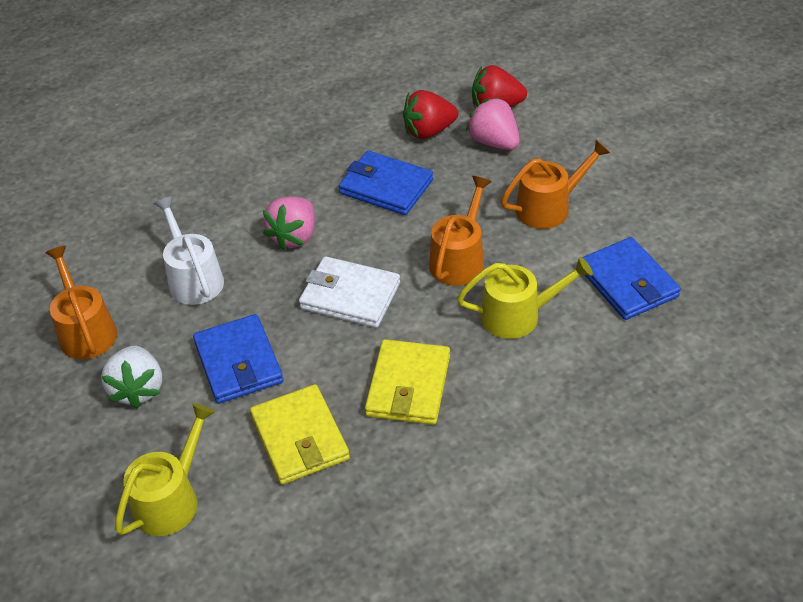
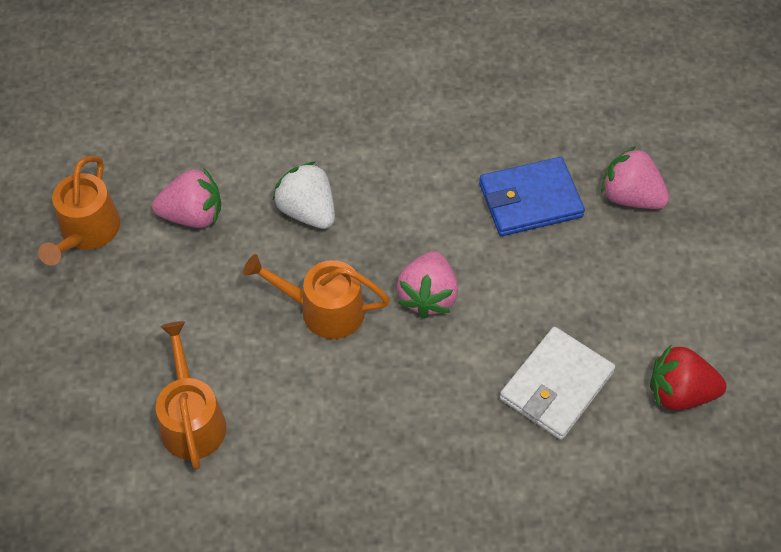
blue wallet: [193,314,283,404] [339,151,433,215] [582,237,681,320] = 3 -> [479,157,585,236] = 1
pink strawberry: [263,197,315,250] [466,97,520,150] = 2 -> [152,167,221,228] [397,251,458,318] [601,146,670,209] = 3
red strawberry: [403,90,458,139] [472,65,527,107] = 2 -> [650,344,726,411] = 1
white watering can: [154,196,224,305] = 1 -> none = 0
yellow wallet: [250,384,350,485] [365,339,450,425] = 2 -> none = 0
yellow watering can: [115,403,215,536] [457,257,593,339] = 2 -> none = 0

